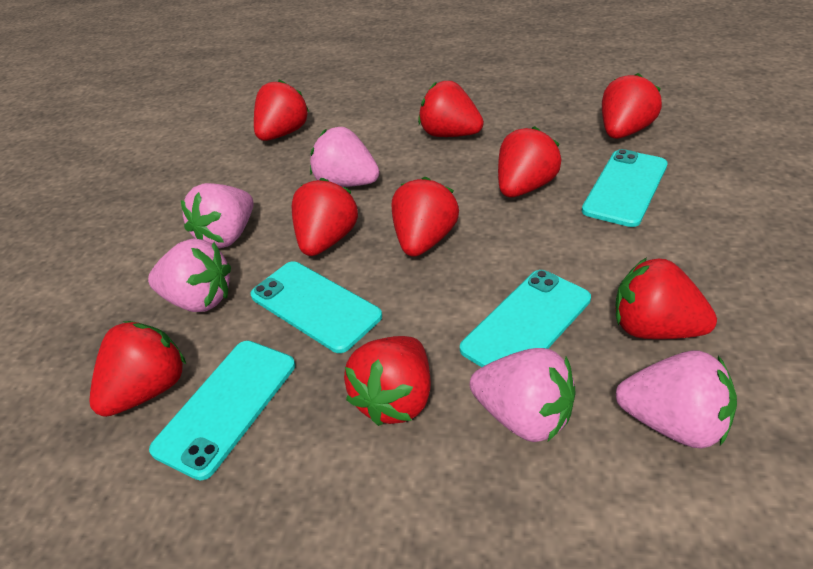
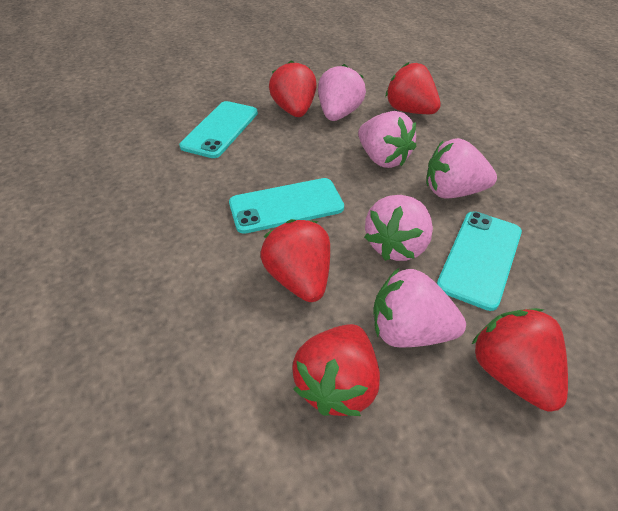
red strawberry: [90,321,186,417] [254,80,309,141] [292,178,358,256] [344,336,431,426] [392,177,459,257] [418,81,484,137] [498,126,561,197] [602,73,662,139] [615,258,717,339] = 9 -> [260,219,330,302] [269,60,317,117] [292,324,380,416] [385,62,441,114] [472,308,568,412] = 5
turquoise phone: [149,341,295,480] [251,261,382,353] [460,270,591,367] [582,149,668,227] = 4 -> [179,101,258,158] [229,178,344,234] [437,211,522,311] = 3

